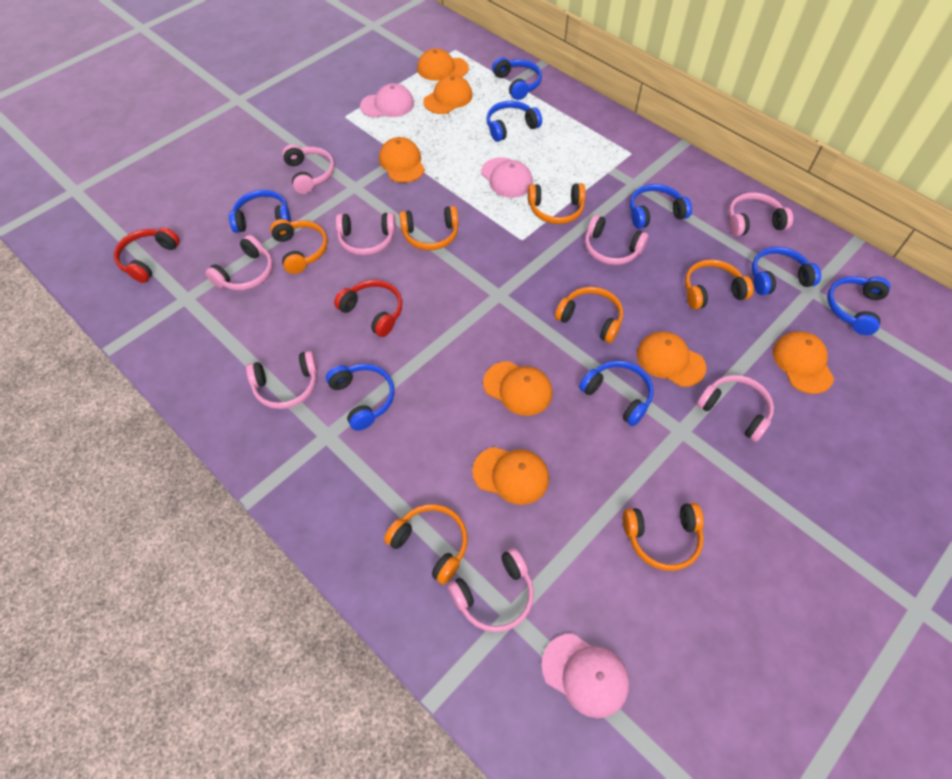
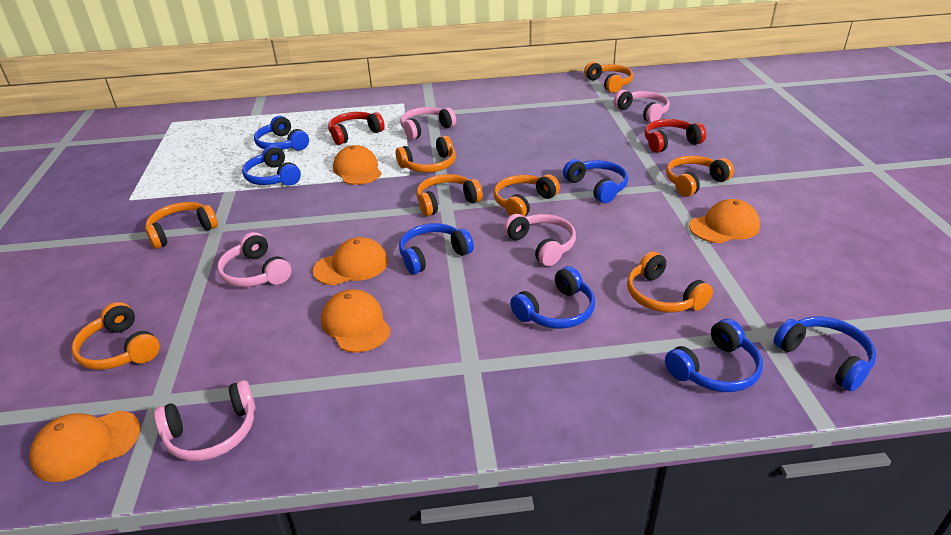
blue headphones: [229,190,291,233] [326,364,395,431] [486,101,542,142] [492,57,542,100] [579,360,654,426] [630,184,692,229] [752,247,821,295] [827,276,890,335] = 8 -> [242,145,301,186] [254,116,309,151] [399,223,474,274] [510,266,595,329] [563,159,628,203] [665,319,763,392] [774,316,876,391] = 7
orange cap: [379,137,425,183] [417,48,469,81] [423,75,473,114] [472,447,549,505] [483,361,553,416] [637,331,706,387] [773,331,834,394] = 7 -> [29,411,140,482] [313,237,388,285] [321,289,391,353] [333,145,381,185] [689,199,760,243] = 5
orange headphones: [270,219,328,274] [384,504,468,585] [399,206,459,250] [528,183,586,224] [555,287,623,343] [623,503,704,571] [685,259,754,309] = 7 -> [71,302,160,370] [145,202,218,249] [396,136,456,173] [416,174,483,216] [494,174,560,217] [584,62,633,93] [627,251,713,312] [666,156,734,197] = 8
pink cap: [360,83,414,118] [481,157,533,198] [541,634,629,718] = 3 -> none = 0
pink headphones: [205,235,273,290] [246,351,318,409] [282,144,335,194] [336,213,396,256] [448,548,534,632] [585,215,648,265] [697,375,774,442] [729,192,793,236] = 8 -> [154,380,255,461] [217,232,291,287] [400,107,456,140] [503,214,576,266] [614,90,670,123] = 5

